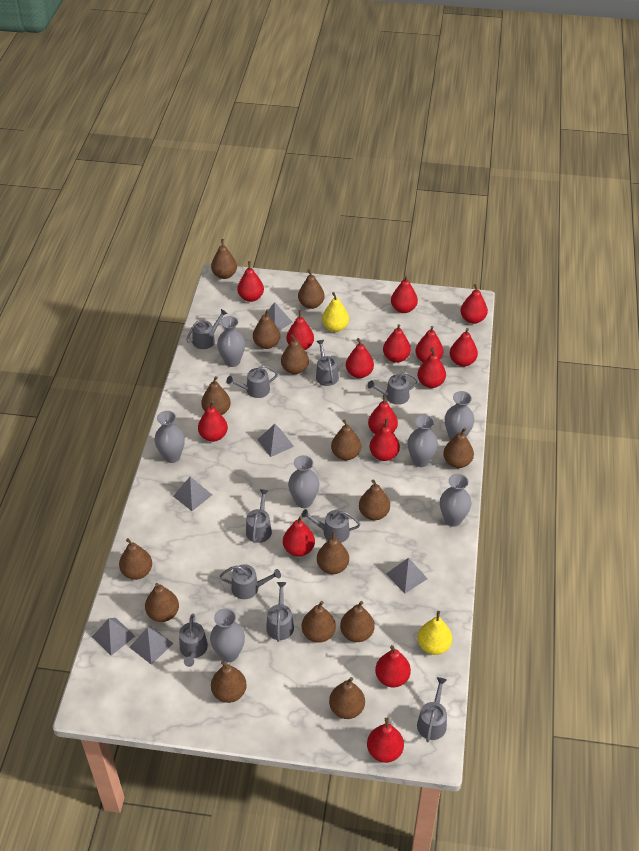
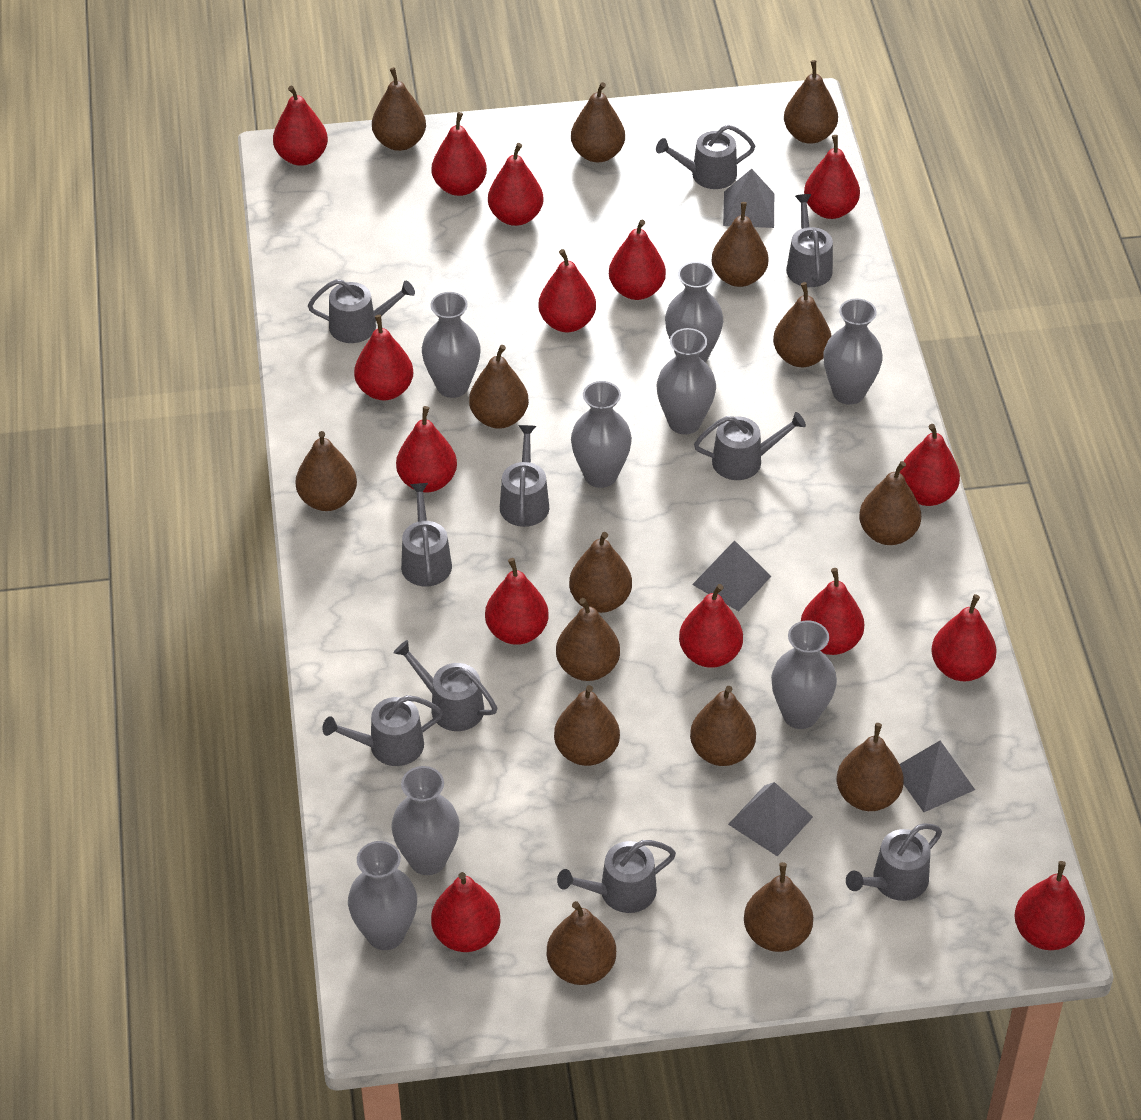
grey pyramid: [92,618,135,656] [129,626,173,665] [173,476,212,511] [257,424,294,457] [258,302,293,331] [386,558,428,594] = 6 -> [692,541,771,611] [723,169,774,228] [728,782,813,856] [899,741,975,812] = 4
grey vase: [154,411,185,463] [210,608,245,662] [217,316,245,367] [288,455,320,508] [408,415,438,467] [440,474,471,527] [445,391,474,440] = 7 -> [348,841,417,950] [391,766,460,875] [422,292,481,398] [571,381,632,488] [657,328,716,434] [665,262,723,363] [771,620,837,729] [823,298,883,405] = 8
yellow pear: [322,292,349,332] [418,611,452,655] = 2 -> none = 0

